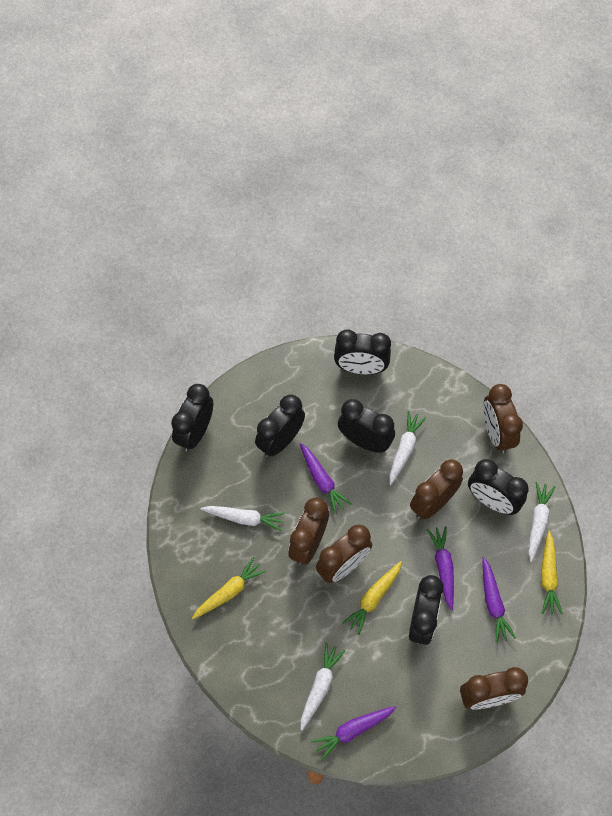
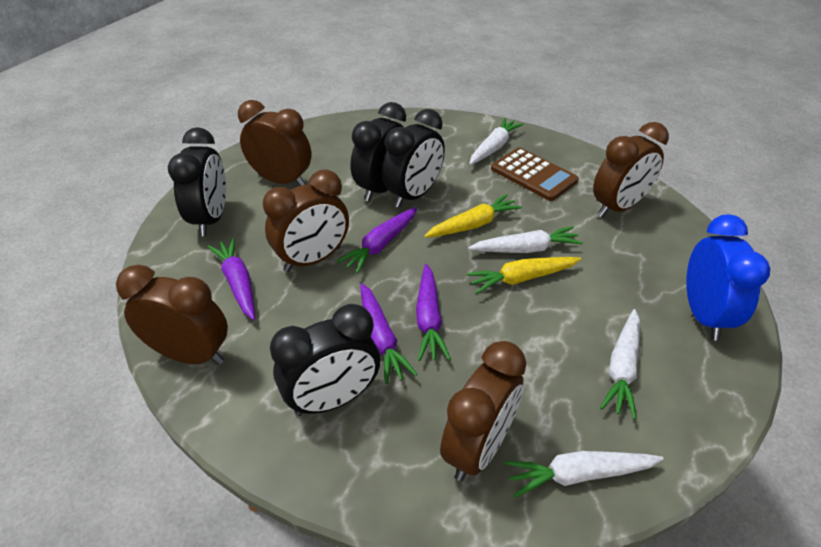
black clock: [171,384,213,451] [255,394,305,457] [334,329,391,375] [338,399,395,453] [409,575,444,645] [468,459,529,515] = 6 -> [168,127,226,236] [270,304,380,416] [351,102,406,202] [382,109,445,208] = 4
blue clock: none = 0 -> [686,214,770,341] = 1
brown calculator: none = 0 -> [491,148,579,201] = 1
yellow carrot: [192,557,267,619] [342,561,402,635] [541,531,563,615] = 3 -> [424,194,522,238] [466,257,581,294] = 2

